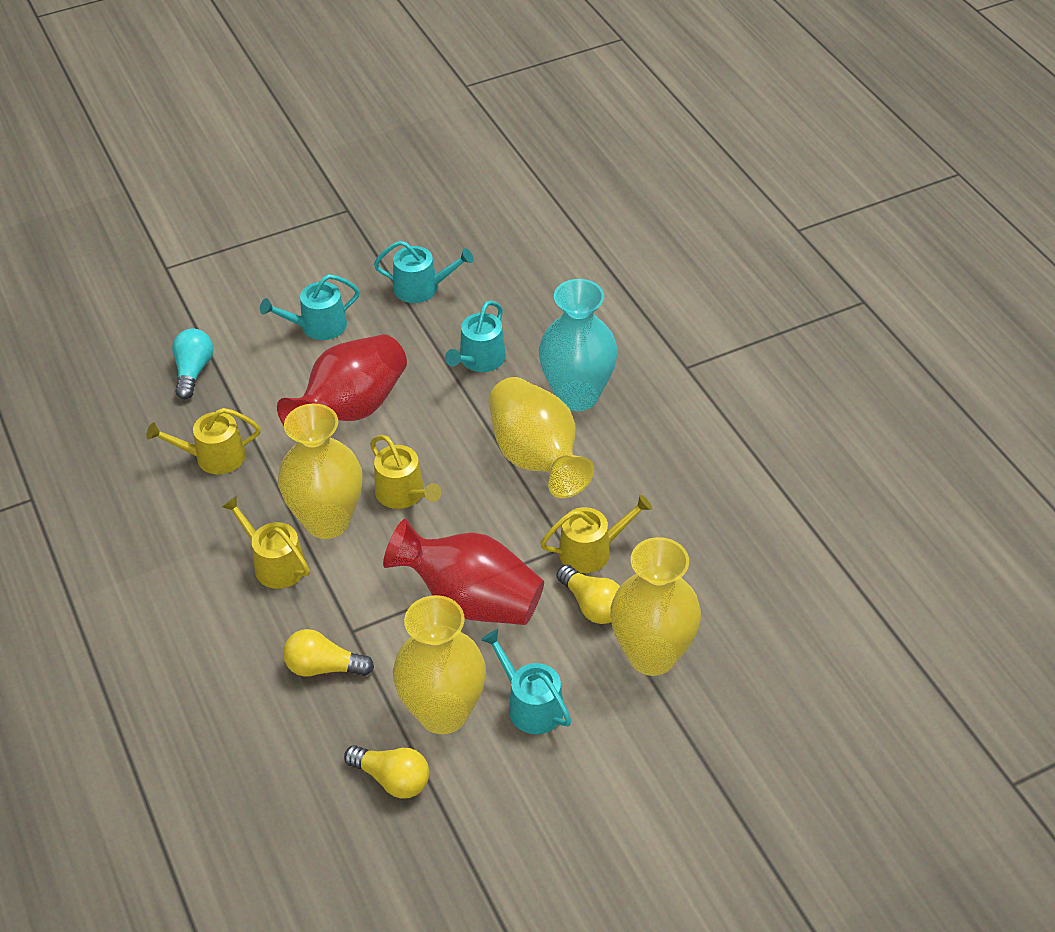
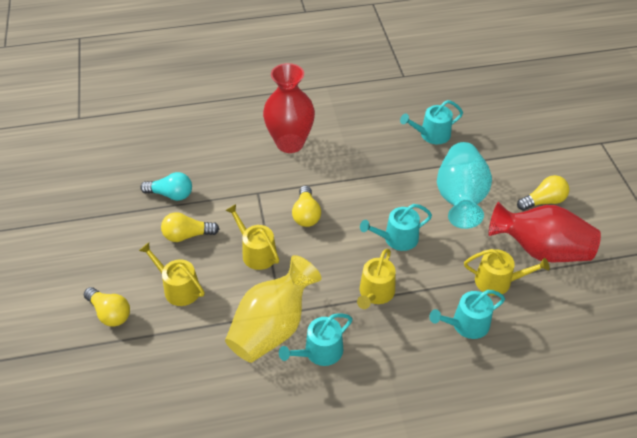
yellow light bulb: [283,629,374,677] [344,745,429,799] [557,565,620,624] = 3 -> [84,287,130,327] [161,212,219,242] [292,185,321,227] [517,175,569,211] = 4
yellow vase: [278,403,363,539] [393,595,486,734] [489,377,594,498] [610,537,701,676] = 4 -> [225,255,322,363] = 1

